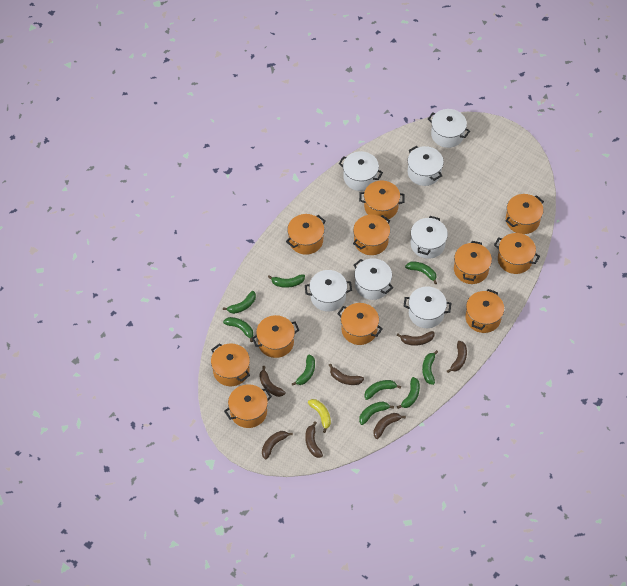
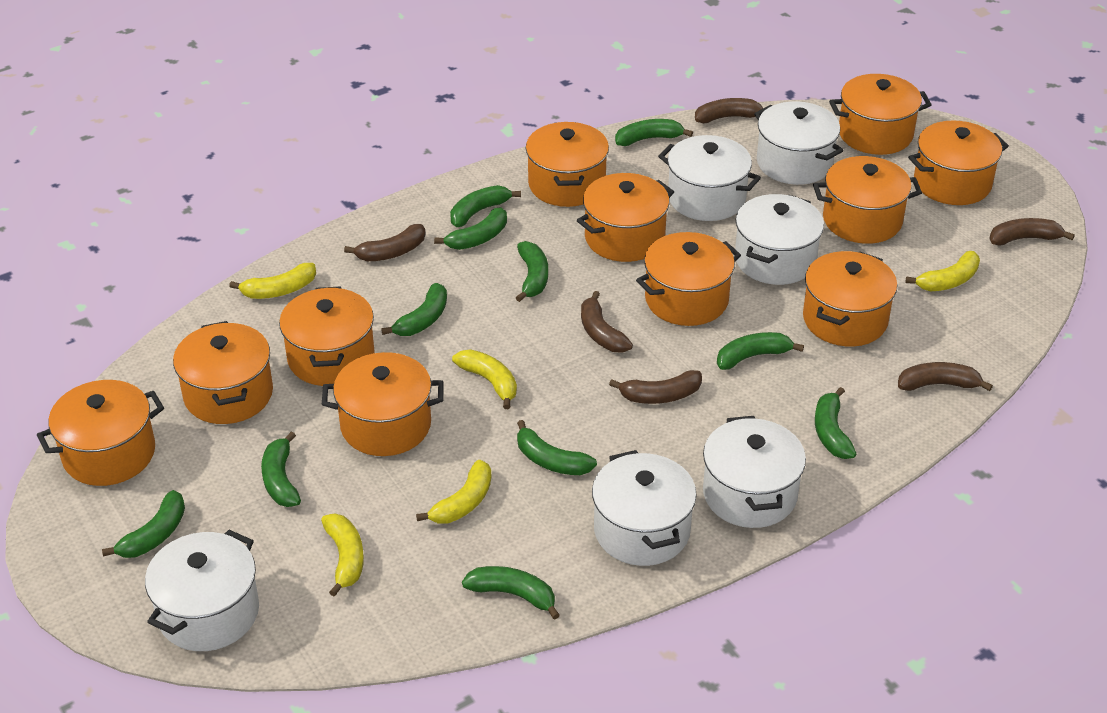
brown banana: [259,366,285,397] [262,431,293,459] [305,421,323,458] [329,364,364,385] [373,413,406,439] [397,331,434,346] [447,341,467,373] = 7 -> [344,224,425,261] [581,291,633,353] [609,370,702,404] [695,98,763,123] [898,362,993,391] [989,218,1075,246] = 6
green banana: [223,291,256,314] [223,317,253,342] [268,274,305,288] [292,355,315,386] [359,402,394,425] [364,380,401,400] [397,377,420,409] [405,261,437,284] [422,350,438,385] = 9 -> [102,490,185,558] [261,431,301,507] [381,283,447,336] [434,207,507,250] [450,185,521,227] [462,566,560,620] [516,241,548,302] [517,420,597,475] [615,119,693,146] [717,332,804,370] [815,387,856,459] = 11
white pot: [305,270,352,312] [339,151,383,191] [354,258,393,300] [404,286,451,328] [408,146,444,186] [411,216,448,259] [428,109,470,148] = 7 -> [145,530,259,651] [592,450,697,566] [658,135,761,221] [703,416,806,528] [735,194,824,285] [754,101,844,185] = 6
yellow banana: [308,399,331,433] = 1 -> [229,263,316,299] [321,514,364,597] [416,460,491,524] [452,349,517,409] [906,251,980,291] = 5

